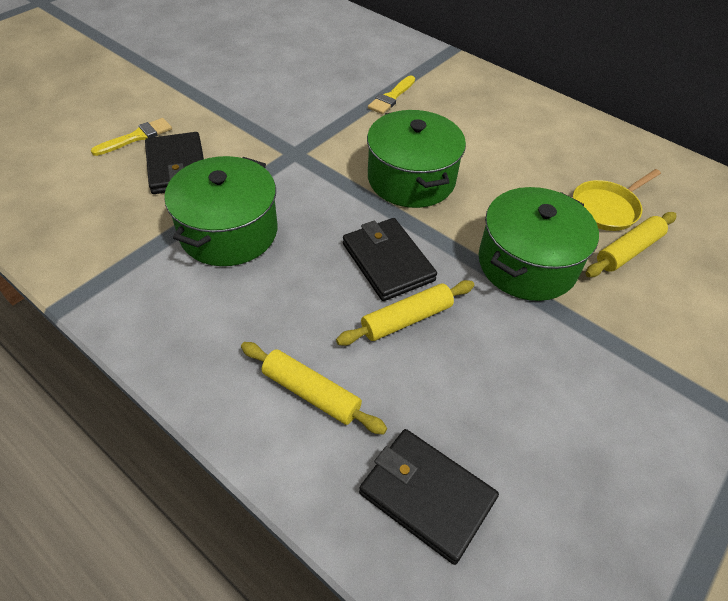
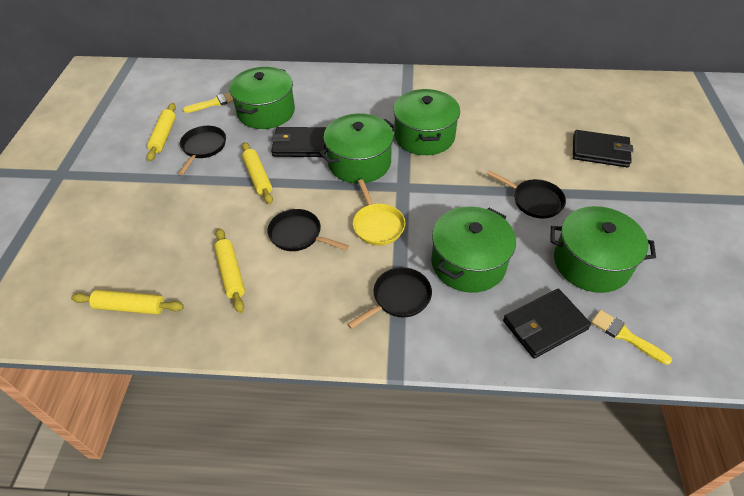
black pan: none = 0 -> [178,126,226,175] [268,209,349,251] [347,267,432,329] [487,170,566,218] = 4
green pot: [164,156,277,266] [367,110,466,208] [479,187,599,301] = 3 -> [229,67,295,129] [319,113,397,183] [393,89,460,155] [431,206,516,293] [551,206,656,293] = 5
yellow rolling pin: [241,342,387,435] [336,280,474,346] [585,212,677,277] = 3 -> [71,290,184,314] [146,103,176,161] [214,228,245,313] [242,142,273,204] = 4

